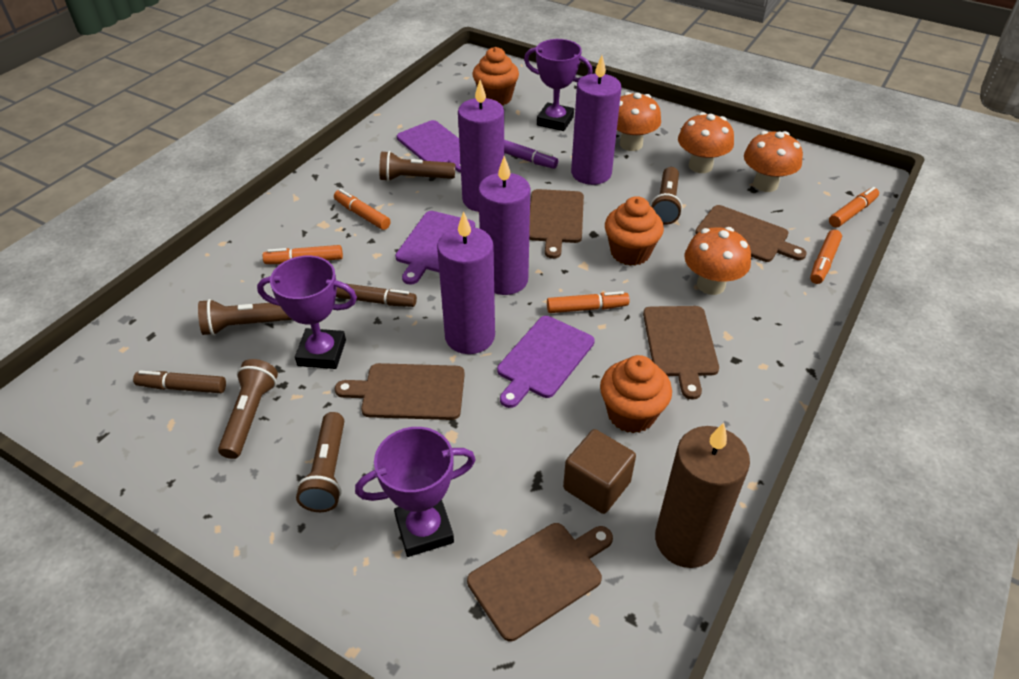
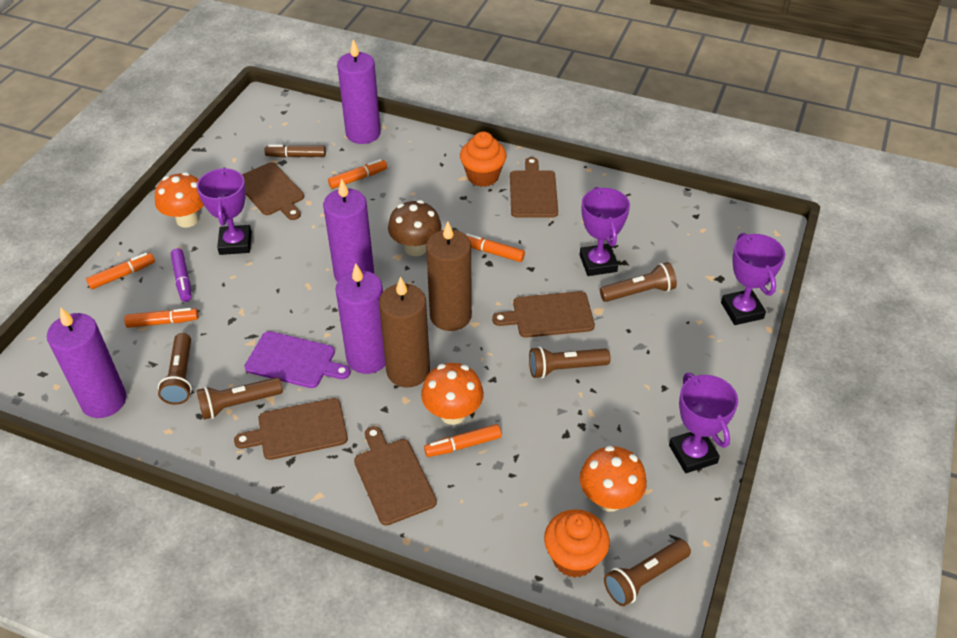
brown candle: [655,423,750,568] = 1 -> [379,276,430,387] [426,221,472,331] = 2
brown cube: [563,429,636,514] = 1 -> none = 0
brown marker: [133,370,226,393] [336,283,417,307] = 2 -> [264,145,326,158] = 1
brown mushroom: none = 0 -> [388,200,442,256] = 1
orange cupcake: [472,47,519,105] [600,355,672,433] [605,196,664,266] = 3 -> [460,131,507,187] [544,509,610,578] = 2
orange mushroom: [617,92,661,151] [678,112,734,173] [684,227,751,295] [744,131,803,192] = 4 -> [155,172,204,228] [421,363,484,425] [580,446,647,511] = 3
purple cutting board: [395,211,475,285] [397,120,461,173] [497,316,595,408] = 3 -> [245,331,351,388] = 1
purple trophy: [257,256,357,369] [355,427,476,557] [524,39,593,131] = 3 -> [197,167,252,255] [580,187,630,276] [669,373,738,473] [721,233,785,325] = 4

